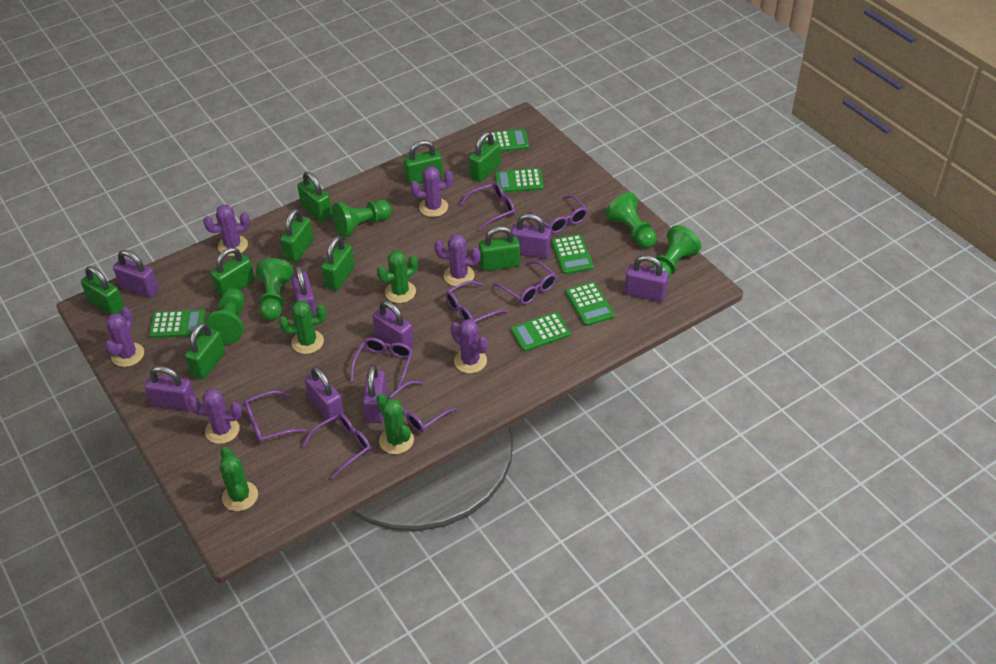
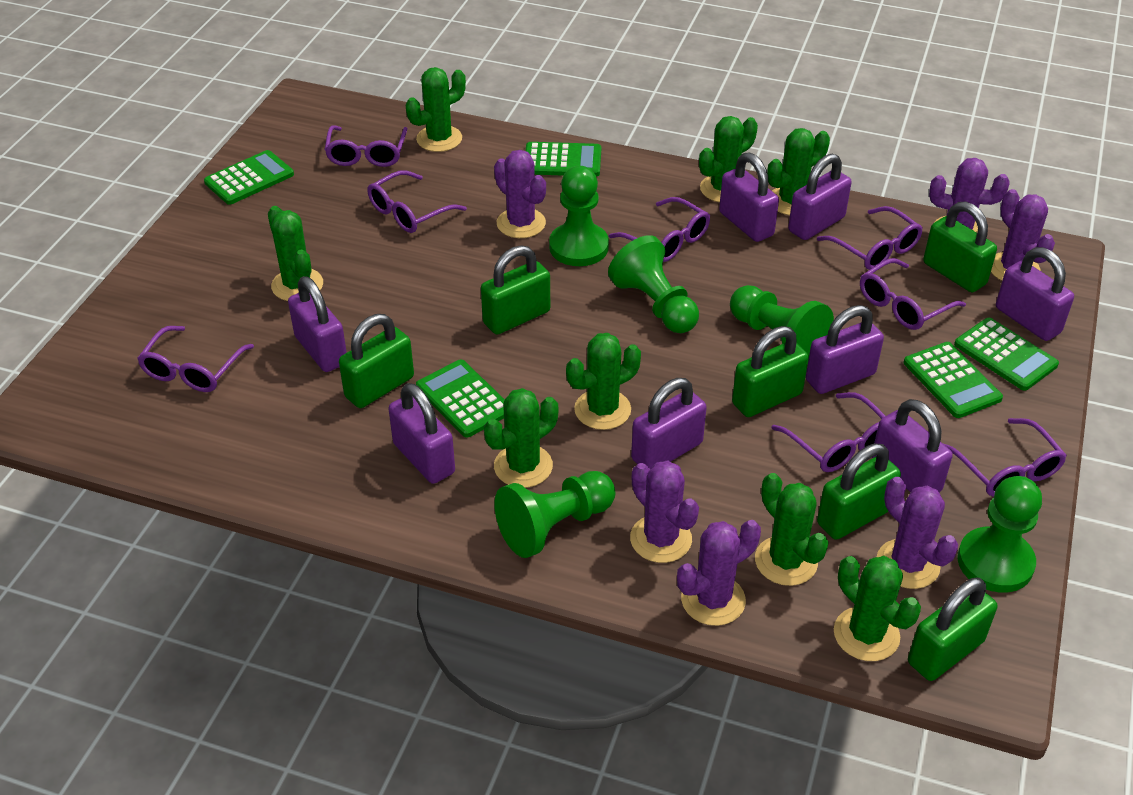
green cactus: [220,447,258,511] [279,300,327,354] [376,393,414,454] [377,250,418,303] = 4 -> [268,206,323,301] [406,67,466,152] [484,388,558,488] [566,333,641,430] [699,116,758,202] [755,473,829,586] [767,128,830,215] [834,556,921,661] = 8
green calculator: [149,310,205,338] [481,129,529,152] [495,168,544,193] [511,312,571,352] [551,234,594,274] [566,282,615,326] = 6 -> [204,150,294,205] [416,359,505,438] [525,142,601,177] [904,342,1003,418] [954,318,1059,391] = 5
green padlock: [81,266,125,315] [185,322,225,379] [211,247,255,298] [280,209,314,262] [298,172,332,222] [321,236,355,291] [404,140,443,185] [469,132,501,182] [479,226,520,271] = 9 -> [339,314,414,408] [481,245,550,335] [732,326,809,417] [817,443,901,540] [908,578,997,681] [923,201,997,292] = 6

